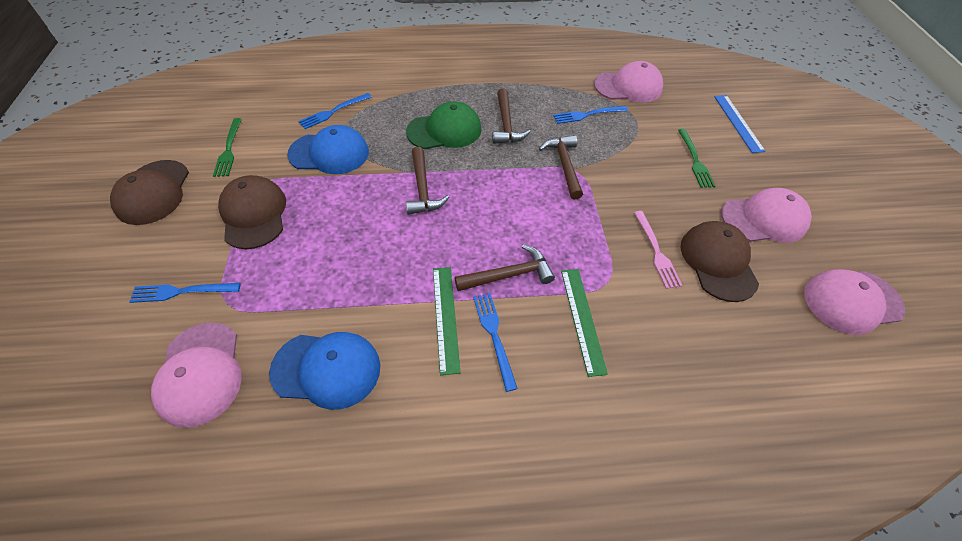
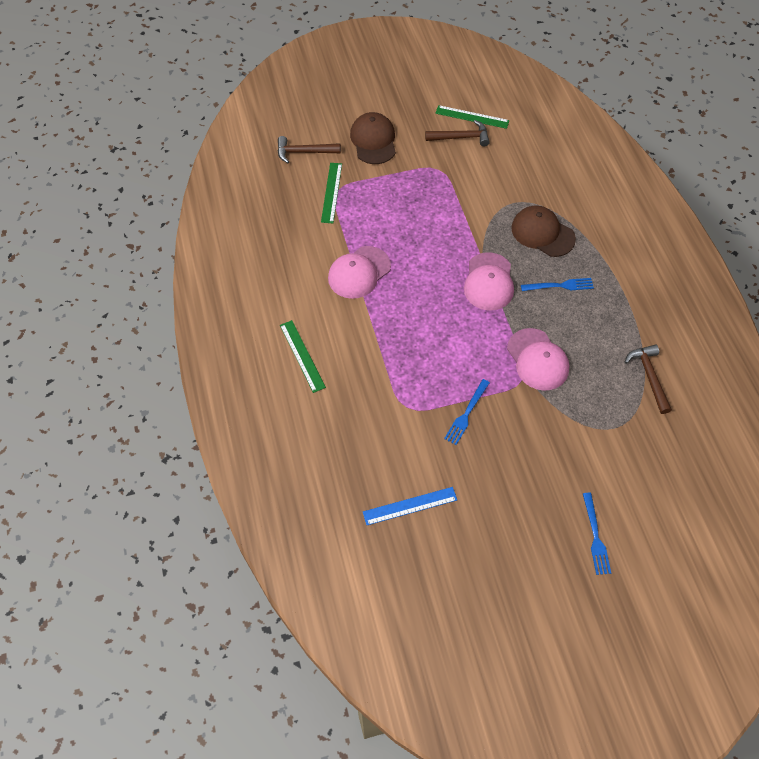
blue cap: [269,332,380,410] [287,125,369,174] = 2 -> none = 0
blue fork: [129,283,240,303] [298,93,372,129] [473,293,518,392] [553,106,628,124] = 4 -> [444,379,490,445] [521,278,594,291] [583,493,611,575] = 3
brown cap: [110,160,189,225] [218,175,286,249] [681,221,759,302] = 3 -> [350,112,396,164] [511,206,576,257] = 2
brown hammer: [406,147,449,215] [455,244,555,291] [492,89,530,144] [539,135,583,199] = 4 -> [277,136,341,163] [425,120,490,146] [625,344,672,414] = 3
green cap: [406,101,482,149] = 1 -> none = 0
green fork: [213,118,242,177] [678,129,716,188] = 2 -> none = 0
green ruler: [433,267,461,375] [561,269,608,377] = 2 -> [280,320,326,393] [321,163,342,223] [435,105,509,129] = 3
pink cap: [151,322,242,428] [594,61,664,103] [721,188,812,243] [804,269,905,335] = 4 -> [328,246,391,299] [464,252,514,311] [507,328,569,390] = 3
pink fork: [634,211,683,289] = 1 -> none = 0

